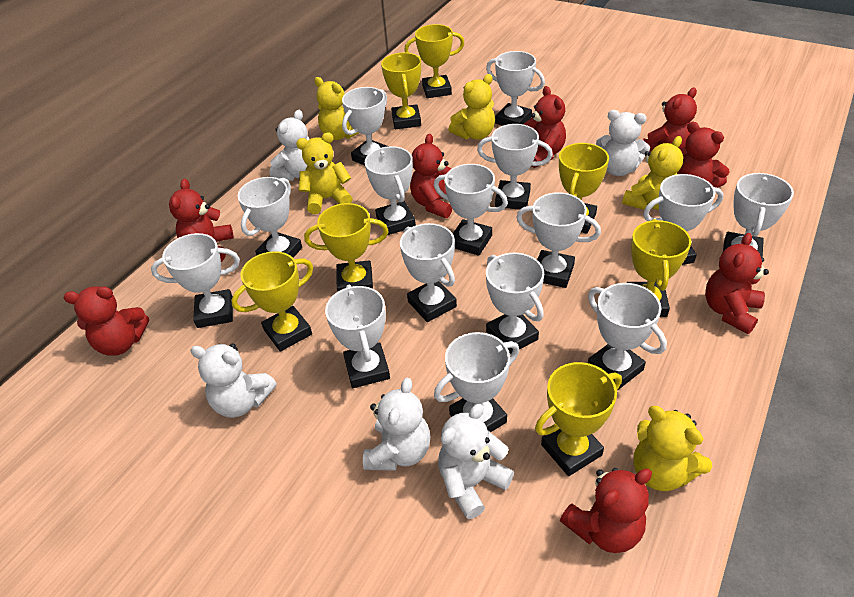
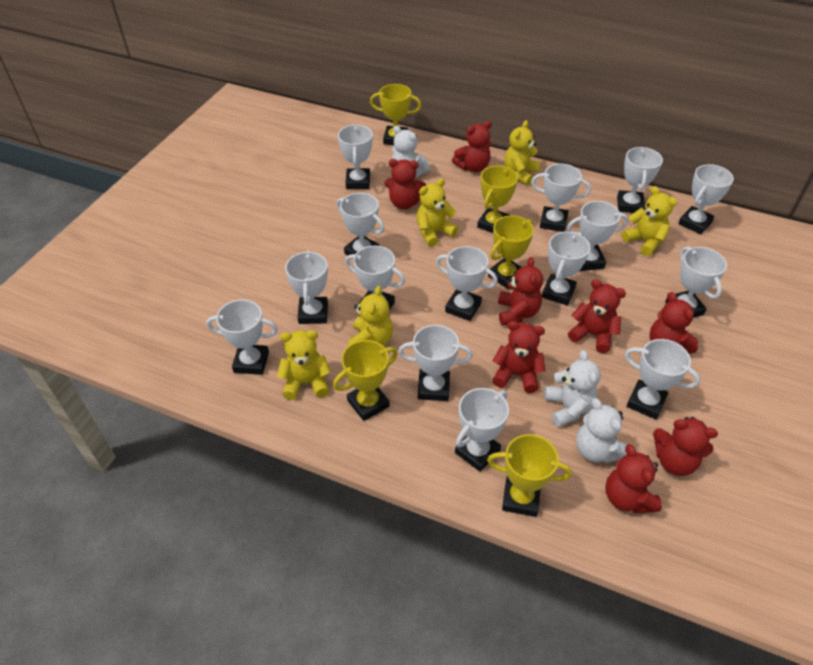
white teddy bear: [190,343,277,418] [270,110,309,181] [363,378,430,471] [438,404,514,519] [596,110,650,176] = 5 -> [392,126,430,178] [544,350,601,427] [576,398,627,463] = 3
yellow trophy: [231,251,313,352] [304,203,389,292] [381,52,421,129] [404,24,465,98] [535,362,622,476] [559,143,609,234] [627,219,691,317] = 7 -> [333,340,398,421] [370,84,421,145] [477,165,518,233] [487,434,572,517] [488,215,534,289] = 5

